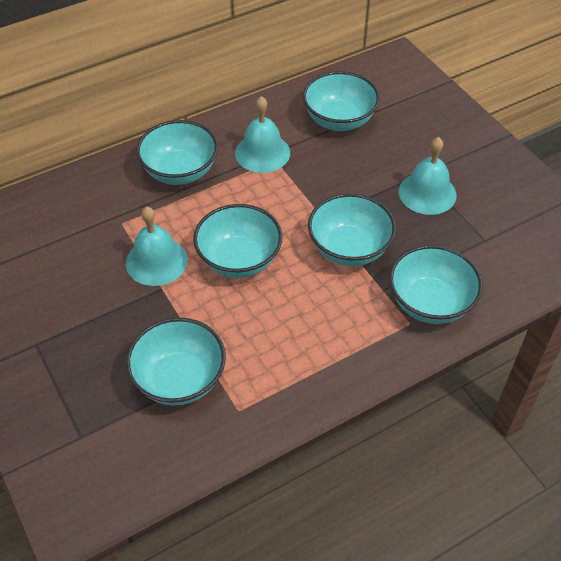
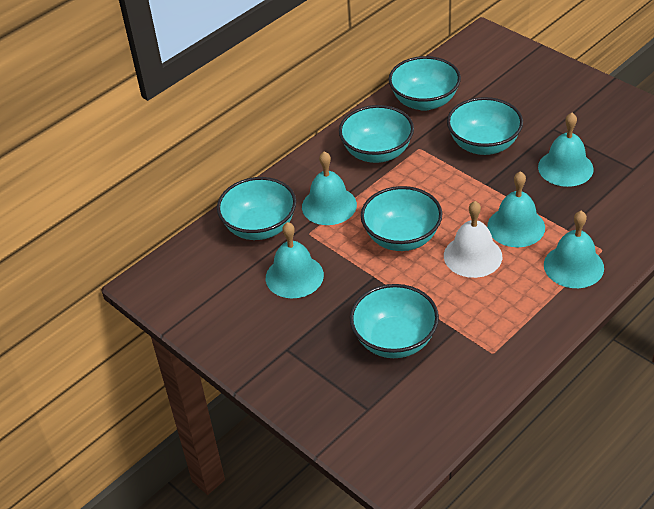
turquoise bell: [126,207,188,286] [235,96,290,173] [399,137,457,215] = 3 -> [266,222,324,298] [302,151,357,225] [487,171,545,247] [538,113,594,187] [544,211,604,288] = 5
white bell: none = 0 -> [444,201,502,278] = 1

